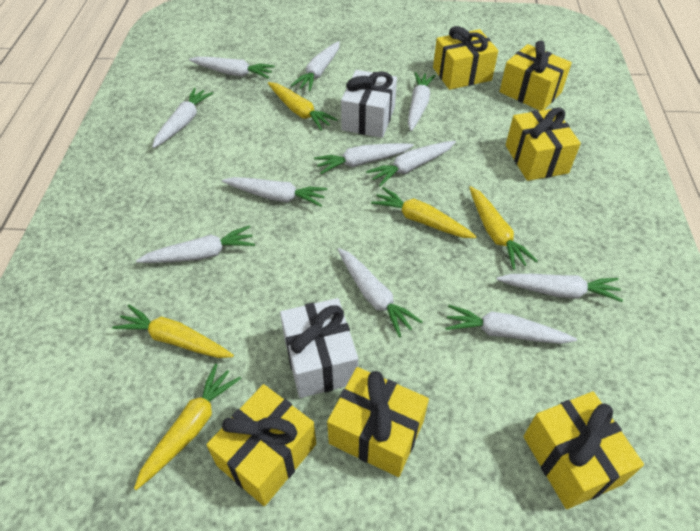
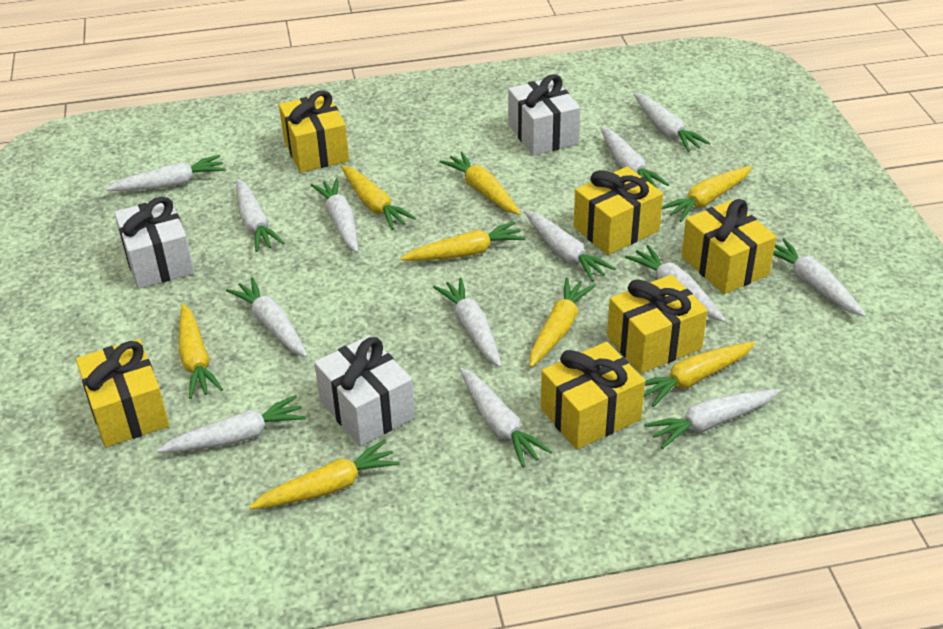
white carrot: [136,225,255,263] [152,88,213,148] [189,57,275,78] [222,177,327,207] [291,41,340,91] [314,143,414,174] [338,248,423,337] [366,141,456,187] [408,72,436,131] [445,305,577,344] [497,274,623,302] = 11 -> [106,155,226,191] [157,395,306,453] [226,277,308,357] [236,179,285,252] [311,178,358,253] [433,278,502,367] [460,368,552,467] [524,210,616,282] [600,126,669,188] [625,245,726,322] [634,93,710,152] [644,389,780,449] [773,238,866,317] = 13
white gift: [280,298,358,398] [341,70,397,138] = 2 -> [114,197,194,289] [314,336,415,446] [508,74,580,156] = 3
yellow carrot: [112,305,234,358] [134,364,241,490] [268,82,338,130] [371,187,477,238] [469,186,537,270] = 5 -> [179,304,223,399] [249,440,400,509] [341,165,416,230] [401,221,525,261] [439,151,521,215] [530,277,595,367] [644,342,755,407] [662,166,752,222] = 8

